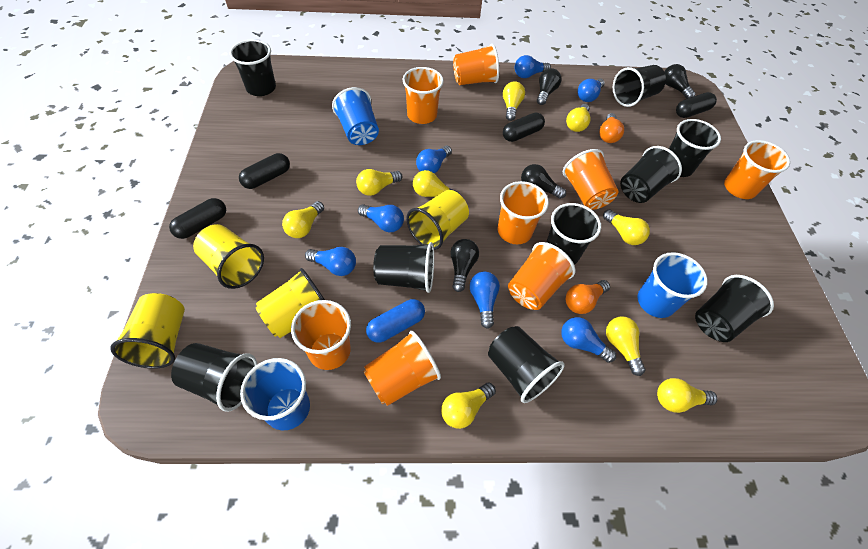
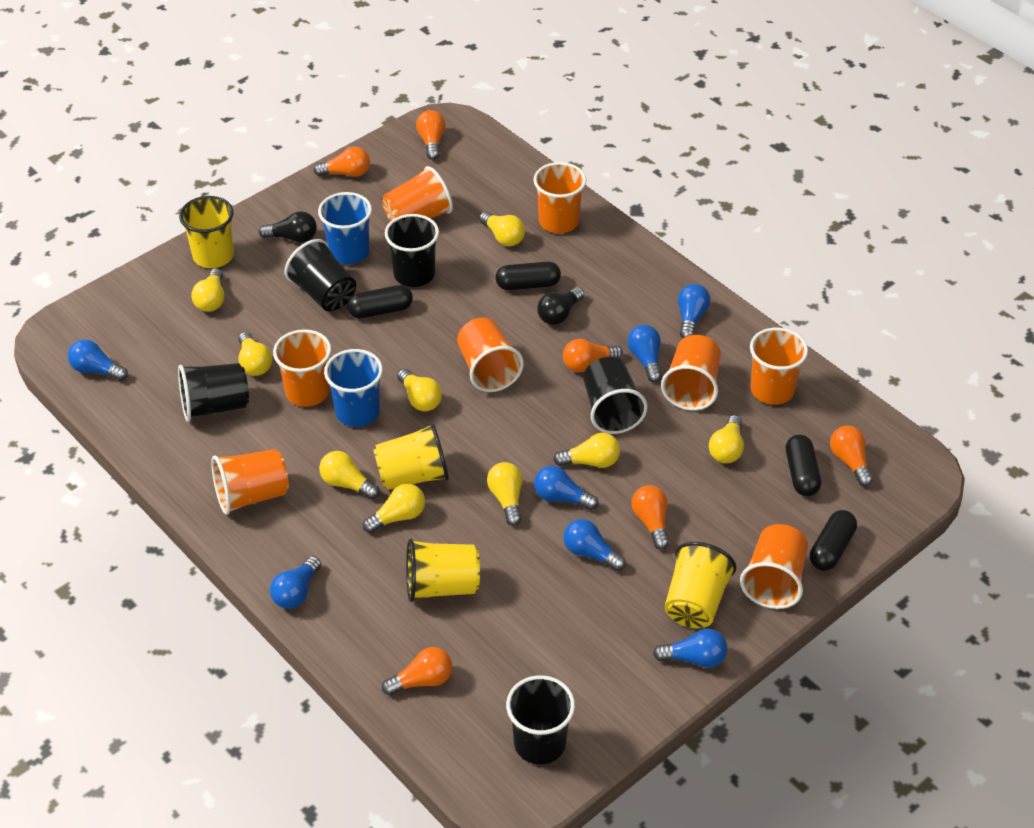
black cup: [171,343,257,412] [230,39,276,96] [373,242,434,293] [488,326,565,403] [546,203,601,265] [613,65,666,107] [620,146,682,203] [669,119,721,177] [695,275,774,342] = 9 -> [178,363,249,422] [284,239,356,311] [385,214,439,287] [506,675,575,764] [583,357,647,434] = 5
black light bulb: [451,239,479,292] [521,164,566,199] [537,68,561,105] [664,64,696,99] = 4 -> [259,211,317,243] [537,287,584,325] = 2
blue capsule: [366,299,425,343] = 1 -> none = 0
blue cup: [240,358,310,430] [332,87,379,145] [638,252,708,318] = 3 -> [318,192,372,264] [324,349,383,427] = 2
orange light bulb: [566,280,610,314] [599,113,624,143] = 2 -> [313,147,370,177] [382,647,452,696] [416,110,446,160] [563,339,623,372] [631,485,669,550] [830,425,873,487] = 6

